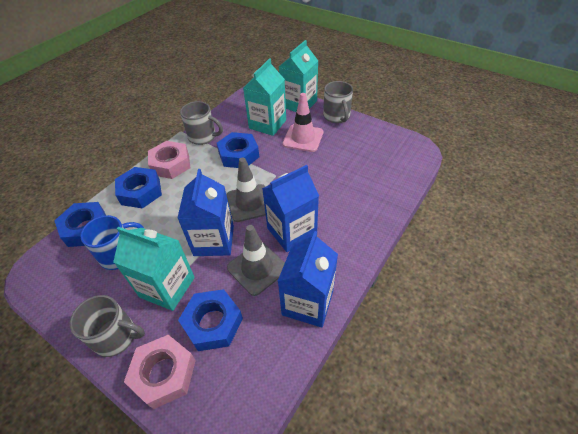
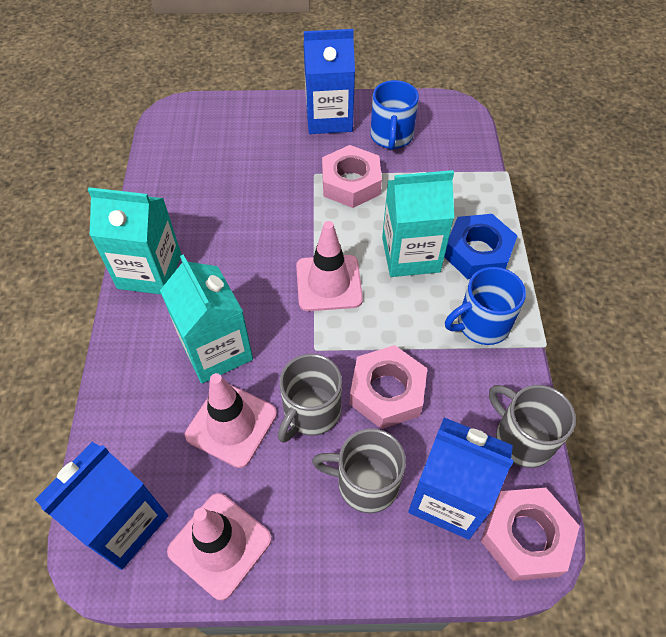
blue mug: [80,215,144,270] = 1 -> [370,80,419,150] [445,267,526,345] = 2
blue nut: [54,202,106,247] [115,167,162,208] [178,289,243,351] [217,132,259,168] = 4 -> [445,214,518,279] = 1
grey traffic cone: [227,157,266,222] [227,225,285,296] = 2 -> none = 0
pink nut: [124,335,196,409] [148,141,191,179] = 2 -> [322,145,382,208] [349,345,427,429] [481,488,580,581] = 3
pink traffic cone: [282,93,324,152] = 1 -> [167,493,272,600] [185,373,277,468] [296,221,363,311] = 3

